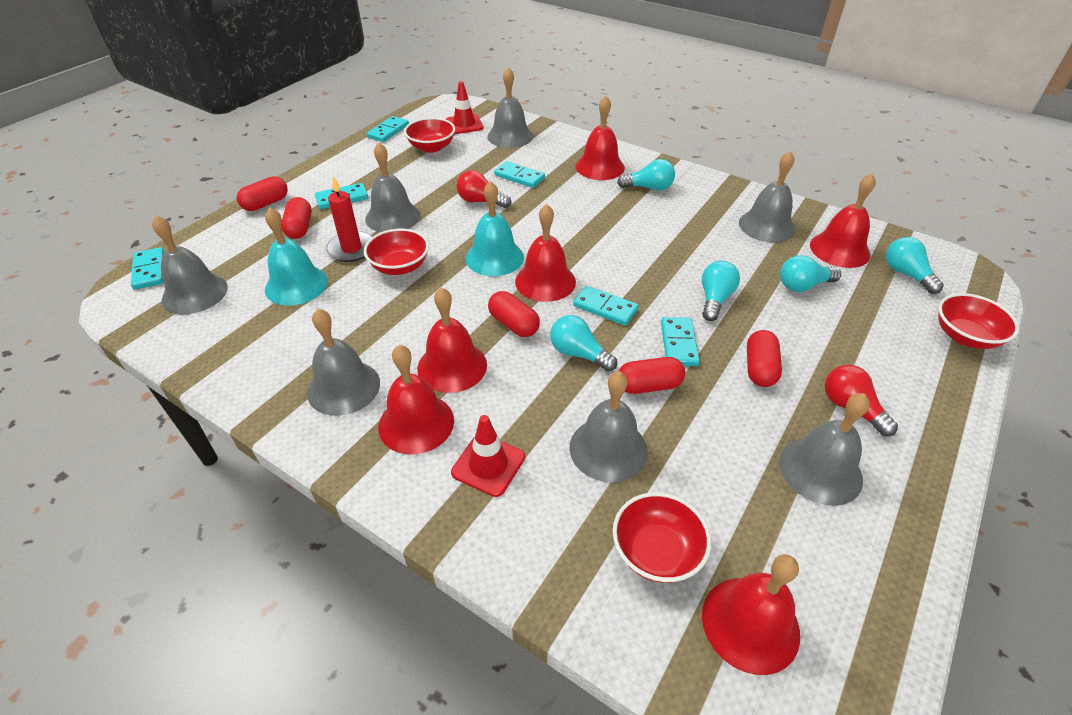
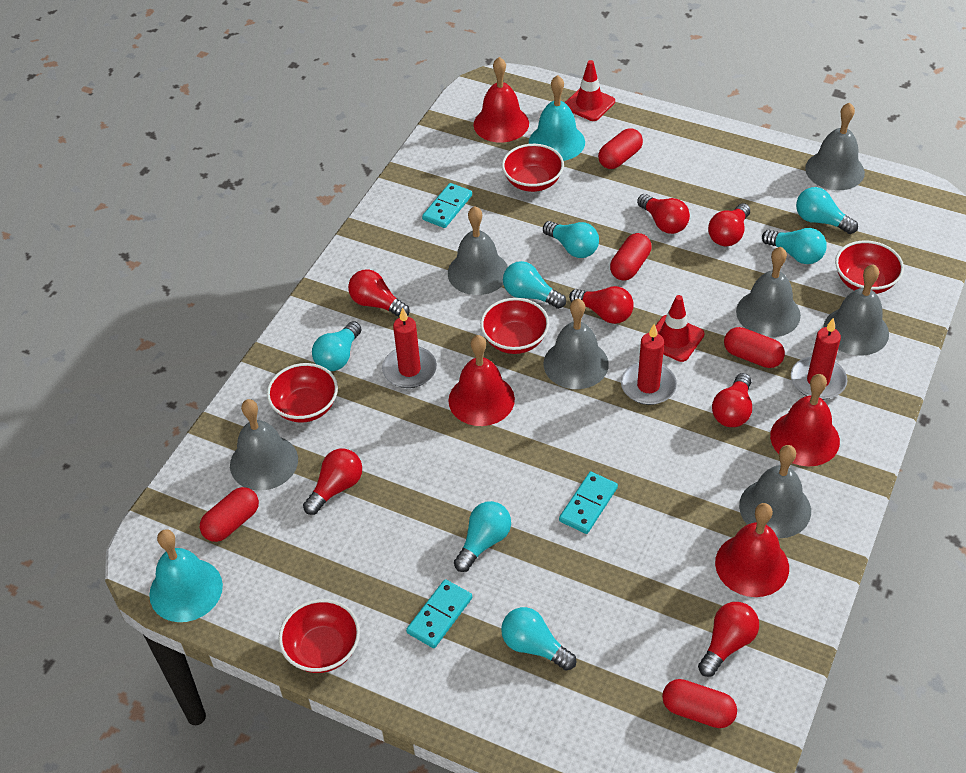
red bell: [378,345,454,454] [417,287,487,393] [515,204,576,302] [576,96,625,180] [702,554,800,675] [810,174,876,268] = 6 -> [448,335,515,426] [474,57,529,143] [715,503,789,597] [770,374,840,466] = 4
red bowl: [364,228,429,275] [404,118,455,153] [613,492,711,583] [938,293,1019,349] = 4 -> [267,363,338,423] [279,599,360,673] [480,298,549,354] [502,144,564,192] [835,241,904,294] = 5
red candle: [326,176,373,262] = 1 -> [382,307,437,388] [621,324,677,405] [791,318,848,400] = 3
red light bulb: [456,170,511,208] [825,365,898,436] = 2 -> [303,449,362,515] [348,269,410,318] [569,286,634,324] [637,194,690,234] [698,602,759,677] [708,203,750,247] [712,373,752,427] = 7
turquoise domino: [131,247,164,290] [315,183,368,209] [367,116,409,142] [494,161,545,188] [573,286,638,326] [661,317,700,366] = 6 -> [406,579,472,648] [422,183,472,228] [559,472,618,534] = 3
turquoise light bulb: [550,315,617,372] [617,159,675,191] [702,261,740,321] [780,255,841,292] [886,237,944,294] = 5 -> [312,321,362,371] [454,501,511,572] [501,607,576,671] [503,261,566,309] [543,221,599,258] [762,228,827,264] [796,187,858,234] = 7

